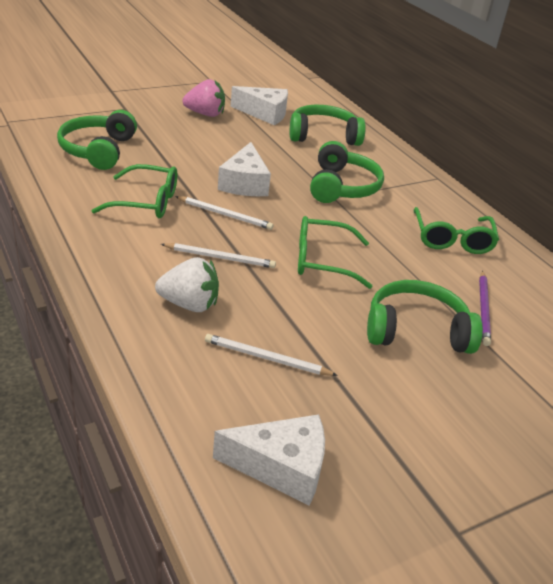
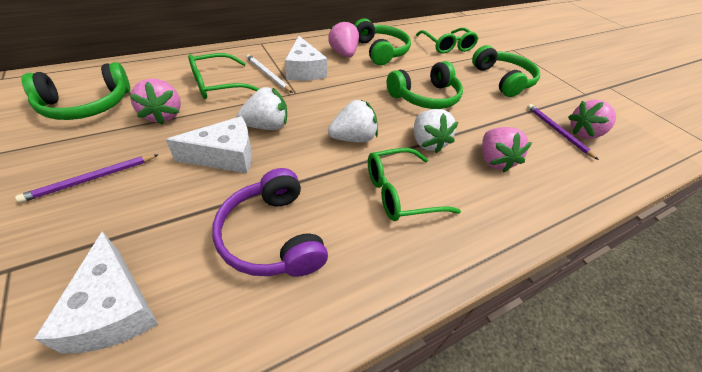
pink strawberry: [182,79,225,117] = 1 -> [129,79,181,125] [328,19,359,57] [482,127,532,173] [568,99,616,139] = 4
purple headphones: none = 0 -> [212,168,328,277] = 1
purple pencil: [479,271,491,346] = 1 -> [15,154,159,203] [527,104,599,160] = 2
white pencil: [161,243,276,268] [175,196,273,230] [205,334,338,376] = 3 -> [246,54,293,93] = 1
white strawberry: [155,257,219,312] = 1 -> [237,87,287,130] [328,100,378,143] [414,109,458,153] = 3

